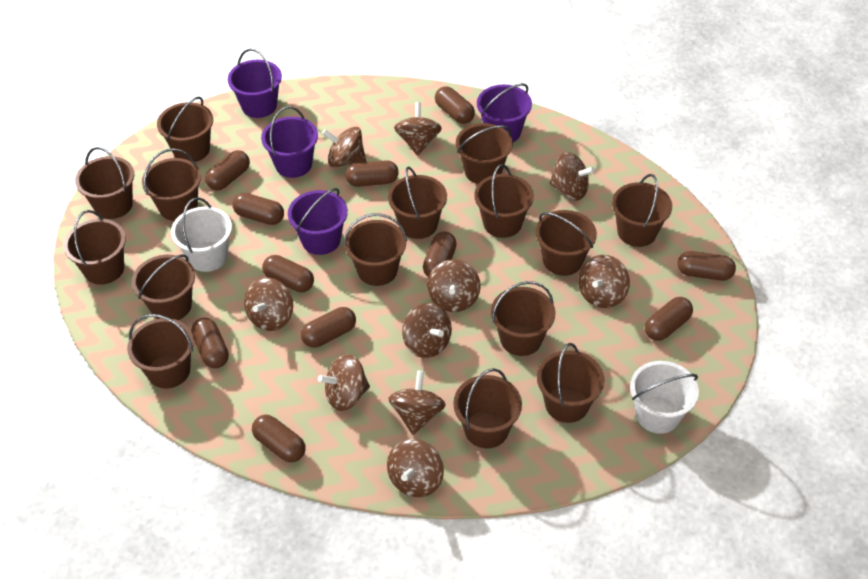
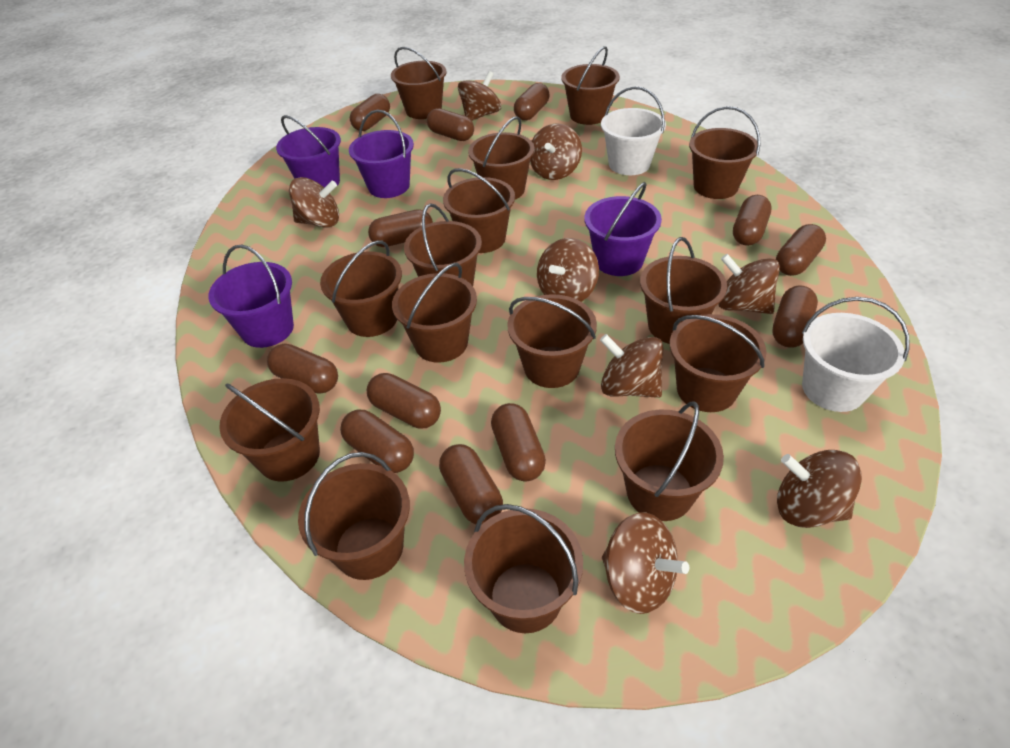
brown capsule: [191,318,229,368] [205,150,250,191] [232,193,284,225] [252,415,305,463] [262,255,314,292] [301,307,356,348] [345,160,399,187] [423,232,457,277] [435,86,475,124] [645,297,693,341] [678,251,736,281] = 11 -> [267,344,338,393] [340,410,414,473] [350,94,390,131] [367,373,441,429] [368,209,433,247] [427,108,474,141] [439,444,503,525] [491,403,546,481] [514,83,550,120] [733,195,771,246] [772,285,818,348] [776,224,826,276] = 12
brown spinning top: [244,277,293,331] [318,354,370,411] [322,127,366,167] [387,439,444,497] [388,371,446,435] [394,102,442,156] [402,303,452,358] [427,259,481,312] [549,152,595,200] [578,255,630,308] = 10 -> [289,177,339,228] [458,71,501,121] [530,124,582,180] [537,238,599,302] [600,334,663,398] [602,513,689,614] [718,254,780,314] [777,450,862,528] = 8

